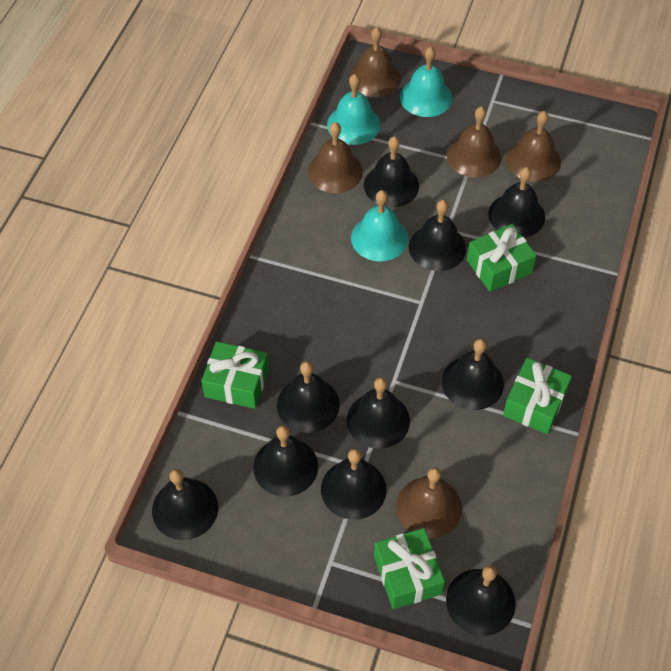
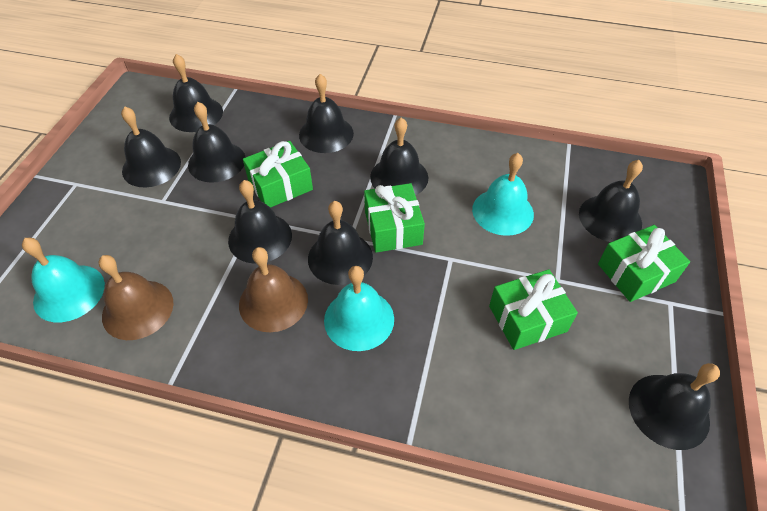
black bell: [152,469,218,540] [253,425,318,497] [277,361,340,433] [321,449,387,520] [347,377,410,449] [364,136,419,207] [409,200,466,271] [442,339,504,410] [446,565,516,636] [488,167,545,238] = 10 -> [121,106,181,188] [169,54,223,132] [188,102,246,183] [228,180,292,264] [299,74,354,153] [308,201,373,285] [370,117,428,195] [579,160,643,242] [629,363,720,450] = 9
brown bell: [308,122,363,193] [349,27,401,97] [396,467,462,538] [447,106,502,177] [506,111,561,182] = 5 -> [98,255,174,340] [239,247,308,332] = 2

